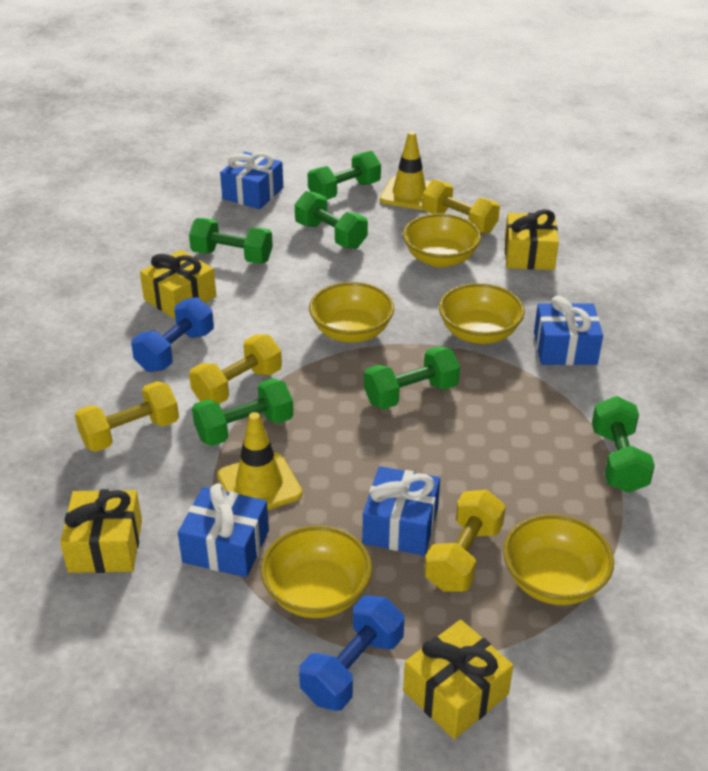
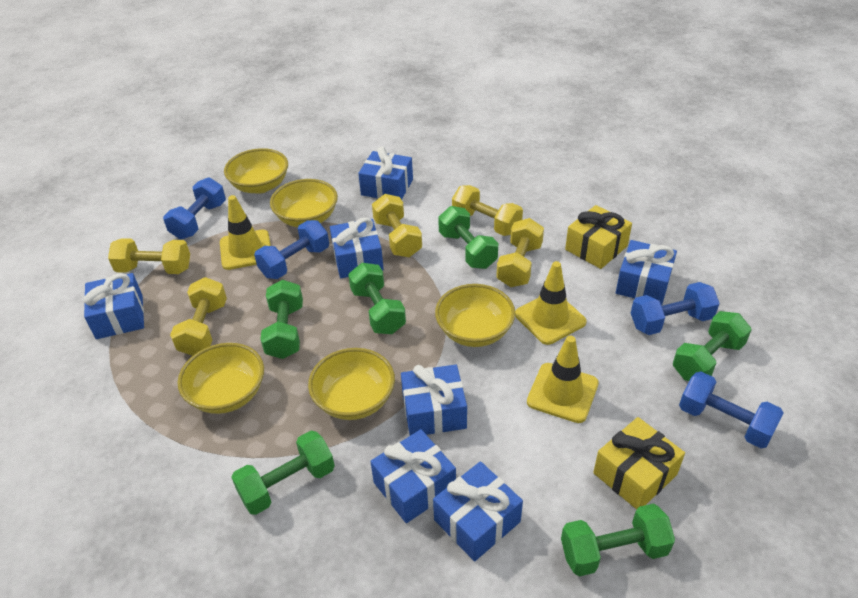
blue dumbbell: [131,297,214,372] [299,595,404,711] = 2 -> [163,177,226,239] [254,220,329,279] [631,282,720,335] [679,372,784,448] = 4
blue gift: [178,483,269,577] [220,152,283,209] [362,466,440,556] [534,296,603,365] = 4 -> [84,273,144,339] [330,218,384,278] [358,146,413,200] [370,429,456,523] [401,364,467,436] [433,461,523,561] [616,240,677,305] = 7
yellow dumbbell: [75,381,179,452] [189,335,282,404] [422,180,500,234] [424,490,506,592] = 4 -> [108,238,190,274] [170,277,227,356] [372,194,422,257] [452,185,523,236] [496,218,544,287] = 5
yellow gift: [60,489,142,573] [140,250,216,320] [403,620,513,739] [505,209,559,270] = 4 -> [565,205,632,269] [593,417,685,510] = 2
yellow traffic cone: [217,412,302,510] [380,131,431,210] = 2 -> [220,195,271,270] [515,261,587,345] [527,336,599,423] = 3

